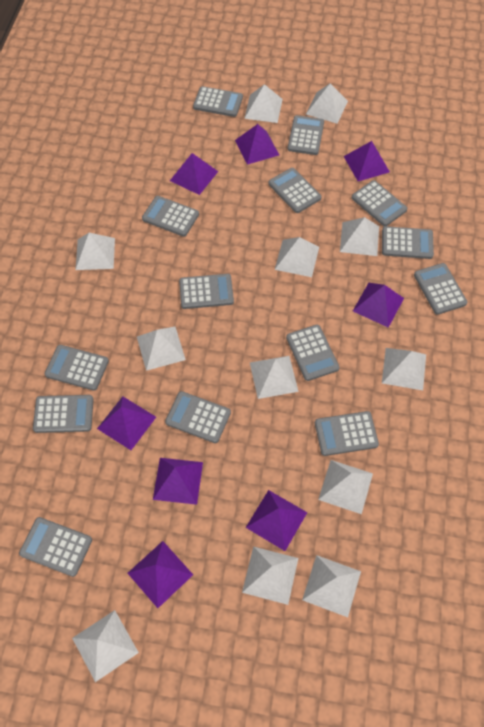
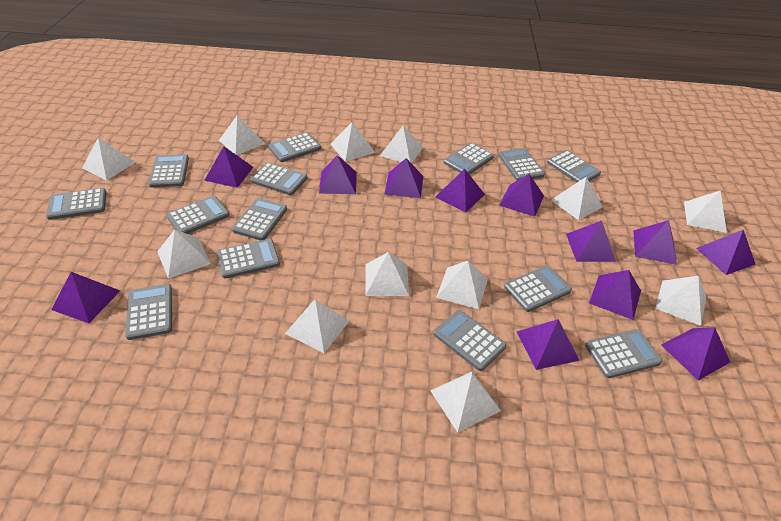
purple pyramid: [97,396,156,450] [128,541,193,608] [153,458,203,505] [170,153,218,195] [235,124,279,165] [246,490,307,551] [344,141,390,181] [353,283,404,328] = 8 -> [51,272,120,323] [204,146,253,188] [319,155,357,194] [384,158,423,198] [436,169,485,212] [499,174,544,217] [517,319,580,370] [566,220,616,262] [589,270,641,320] [633,220,677,265] [661,327,730,381] [696,230,756,275] = 12

